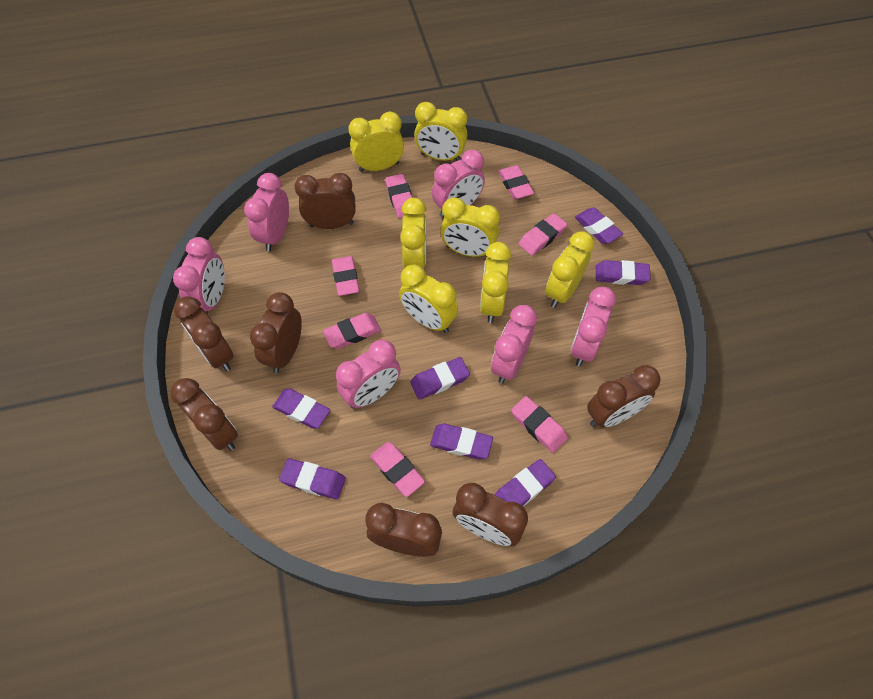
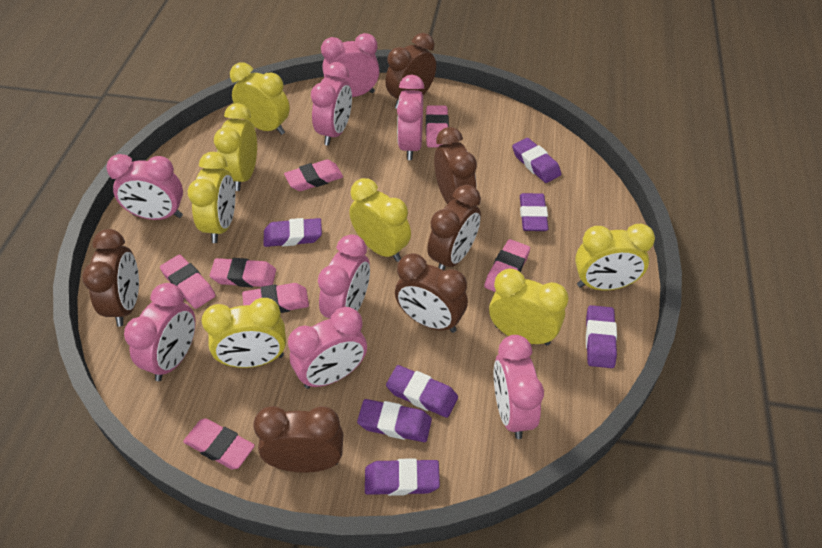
brown clock: [171,378,238,451] [174,296,234,371] [250,292,302,373] [294,173,356,229] [365,503,442,557] [453,483,528,546] [587,365,661,428] = 7 -> [82,229,139,326] [253,406,344,473] [386,33,436,109] [395,253,468,333] [427,185,481,270] [434,127,477,204] = 6
pink clock: [173,237,225,315] [244,173,289,252] [336,340,401,409] [432,150,485,218] [491,305,537,384] [571,286,616,366] = 6 -> [106,154,183,220] [124,283,196,381] [288,307,367,389] [311,62,352,146] [318,234,370,319] [321,33,380,97] [397,75,424,160] [494,335,544,439] = 8

